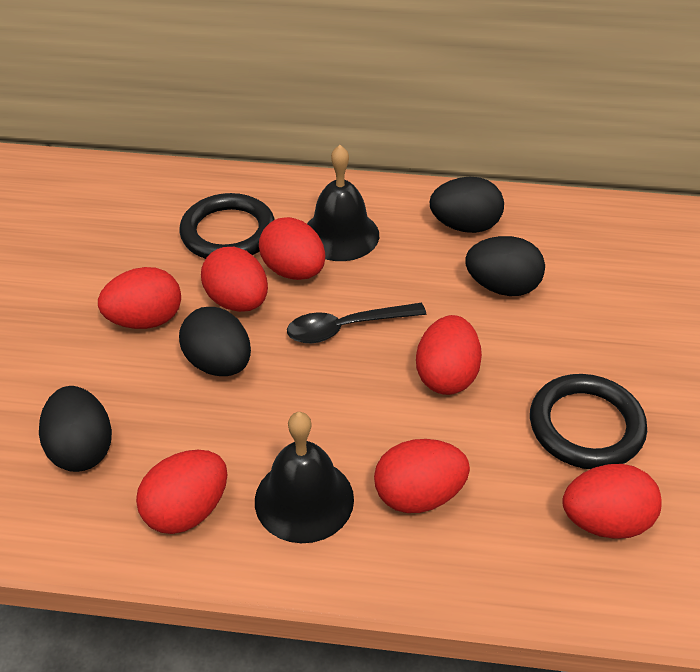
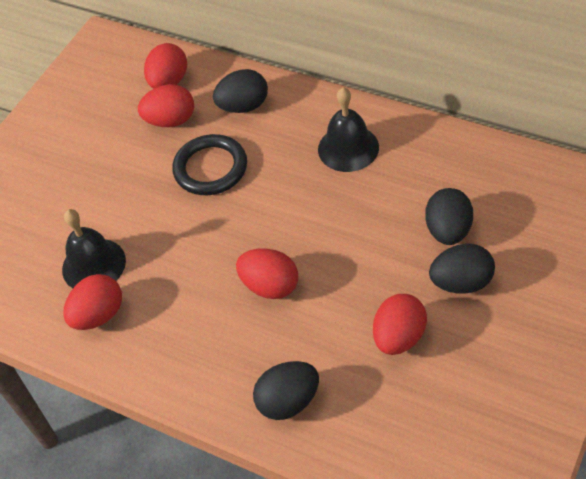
black ring: [179,193,275,259] [530,374,647,469] = 2 -> [172,134,247,195] = 1
black spoon: [287,303,426,343] = 1 -> none = 0
red egg: [98,267,181,329] [136,450,227,534] [201,247,268,312] [259,217,325,280] [374,439,470,513] [416,315,482,395] [562,464,662,539] = 7 -> [63,274,122,330] [138,84,194,127] [144,43,187,89] [236,248,298,299] [373,294,427,355] = 5

